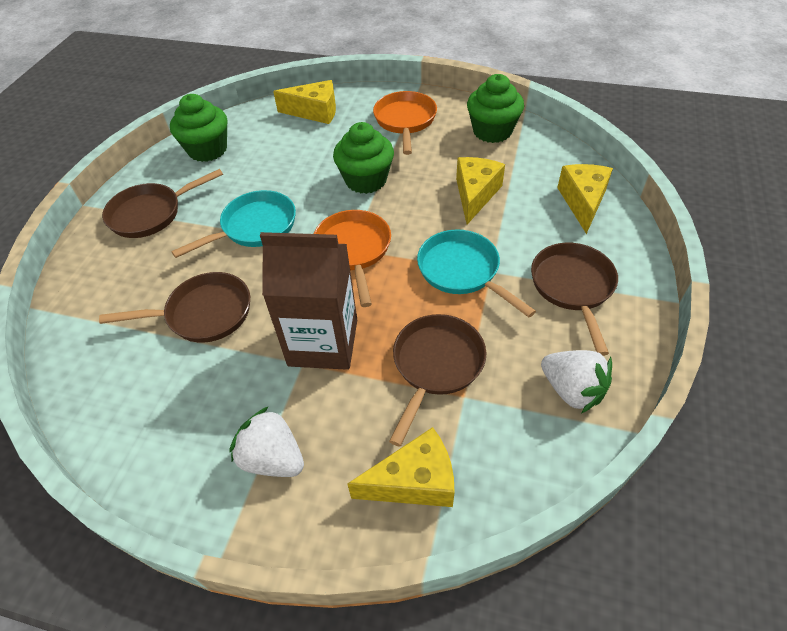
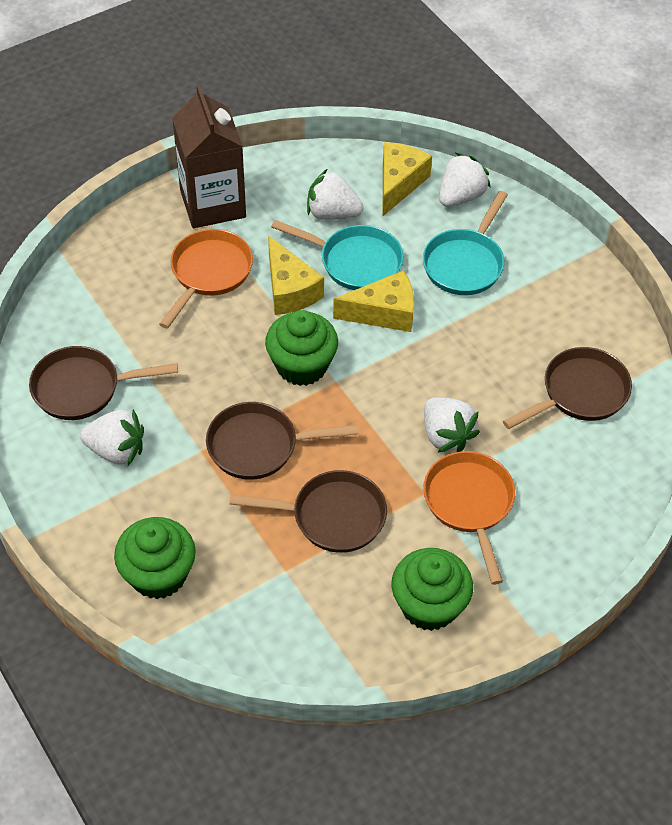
white strawberry: [230,406,304,477] [541,350,612,413] = 2 -> [80,409,144,466] [307,169,364,220] [424,397,480,452] [439,153,491,207] = 4
yellow cheese: [273,80,336,124] [347,427,455,507] [456,157,505,225] [557,164,613,234] = 4 -> [268,235,324,315] [333,270,414,332] [382,142,432,217] = 3

